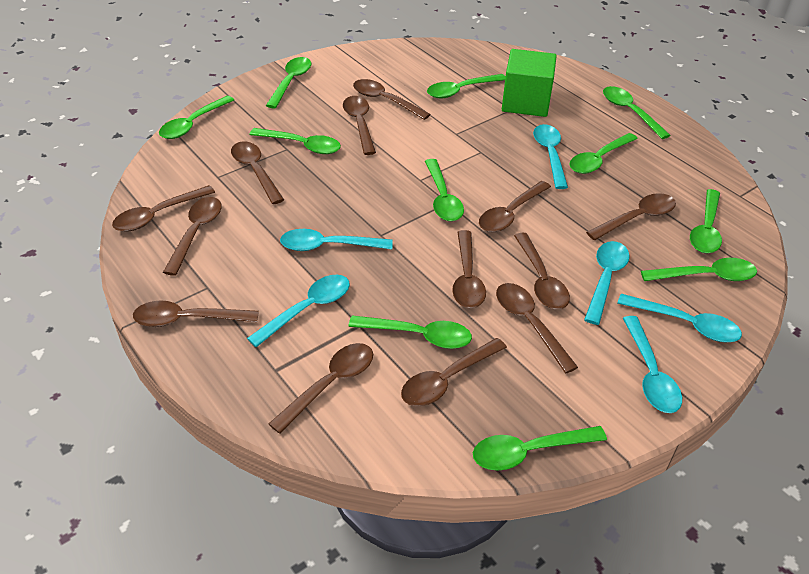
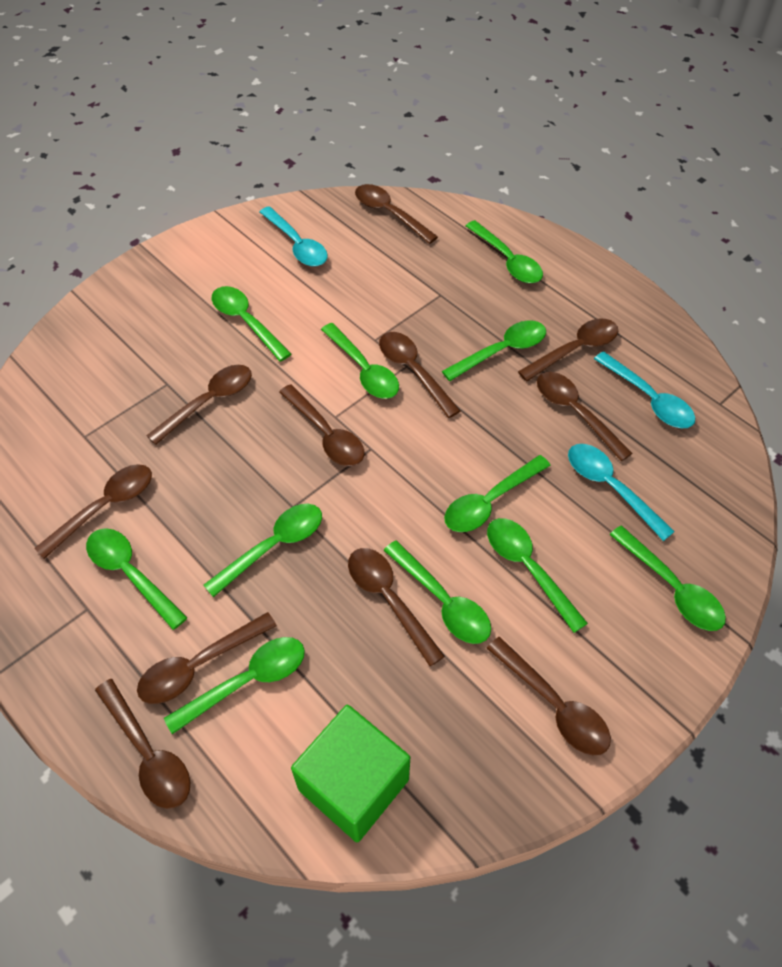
brown spoon: [112,185,215,232] [133,300,259,327] [163,197,222,276] [231,141,284,204] [269,343,373,434] [343,96,376,155] [353,79,431,120] [401,338,507,406] [452,230,486,308] [479,181,551,232] [496,283,578,373] [514,233,570,309] [586,193,676,240] = 13 -> [34,464,152,559] [95,679,190,809] [137,612,277,704] [146,365,252,445] [279,384,364,466] [348,548,445,666] [355,184,438,244] [379,332,461,418] [487,637,611,755] [518,319,618,381] [537,372,633,461] = 11
turquoise spoon: [247,275,350,347] [280,229,393,251] [533,124,568,189] [584,241,629,325] [617,294,742,342] [623,316,682,413] = 6 -> [260,206,328,266] [568,444,675,541] [594,351,695,428] = 3

